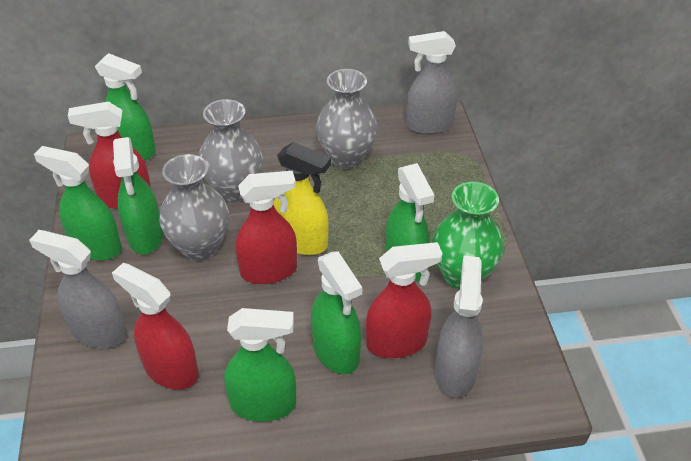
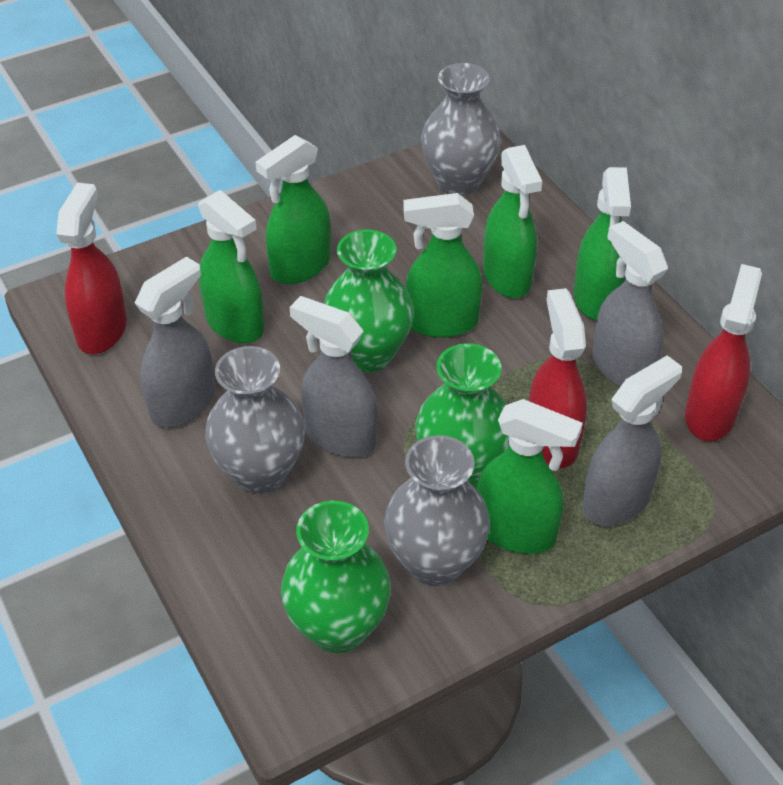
green vase: [432,182,504,290] = 1 -> [281,501,391,653] [324,230,414,372] [415,343,509,488] = 3
grey spray bottle: [29,230,127,348] [406,31,457,134] [435,256,483,398] = 3 -> [135,257,215,428] [290,296,378,457] [582,355,682,526] [593,221,668,387] = 4
red spray bottle: [68,102,151,209] [112,263,199,389] [236,171,297,284] [366,242,443,358] = 4 -> [56,183,127,354] [529,288,587,468] [685,264,762,441] = 3
yellow spray bottle: [274,142,331,255] = 1 -> none = 0

